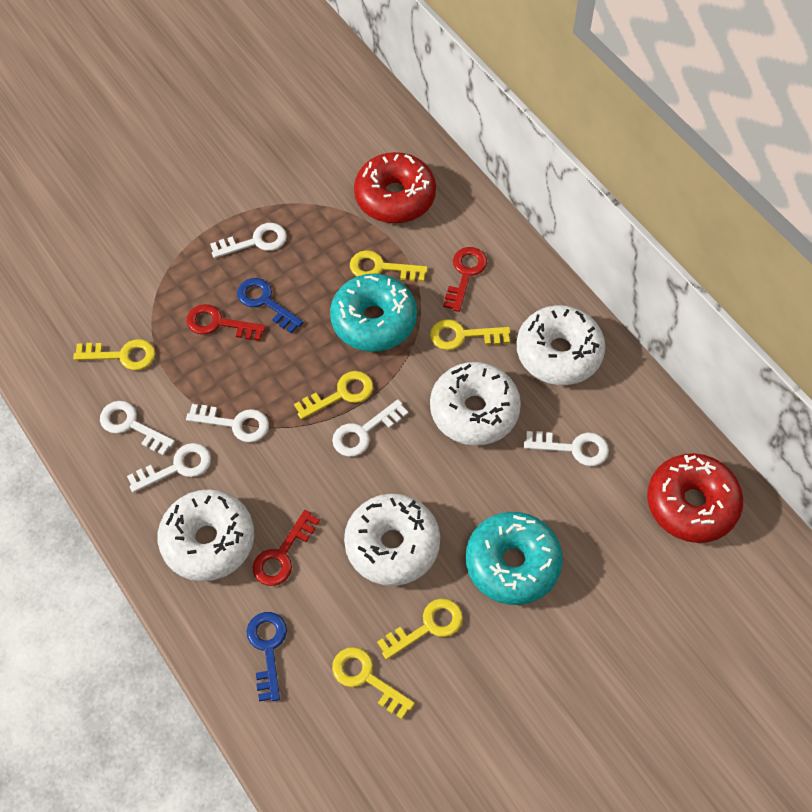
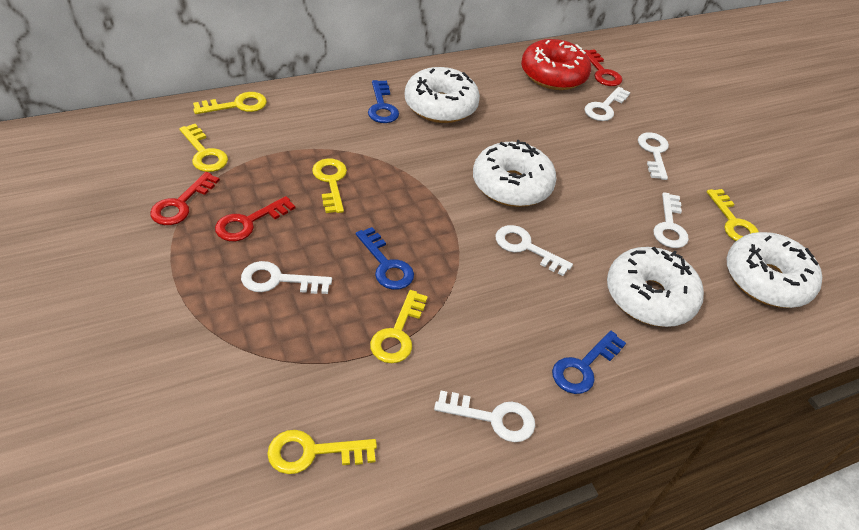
blue key: [237,278,304,333] [246,612,287,701] = 2 -> [356,227,414,290] [368,80,399,123] [552,331,626,394] = 3
red donut: [354,152,436,223] [647,453,743,543] = 2 -> [521,39,591,90] = 1
turquoise donut: [330,273,417,352] [466,512,563,605] = 2 -> none = 0

